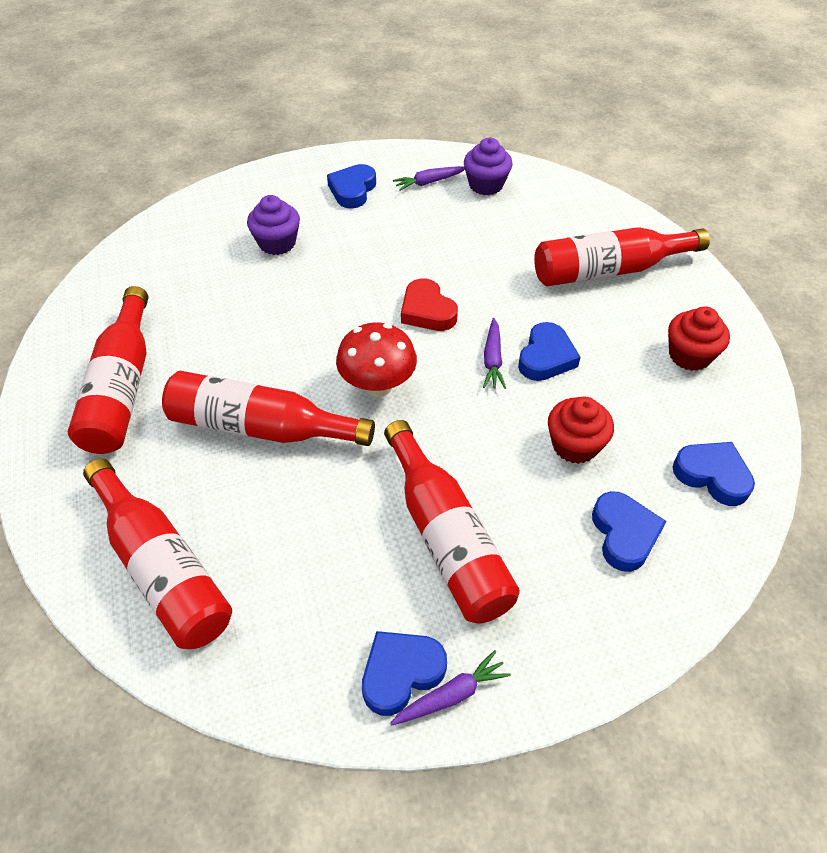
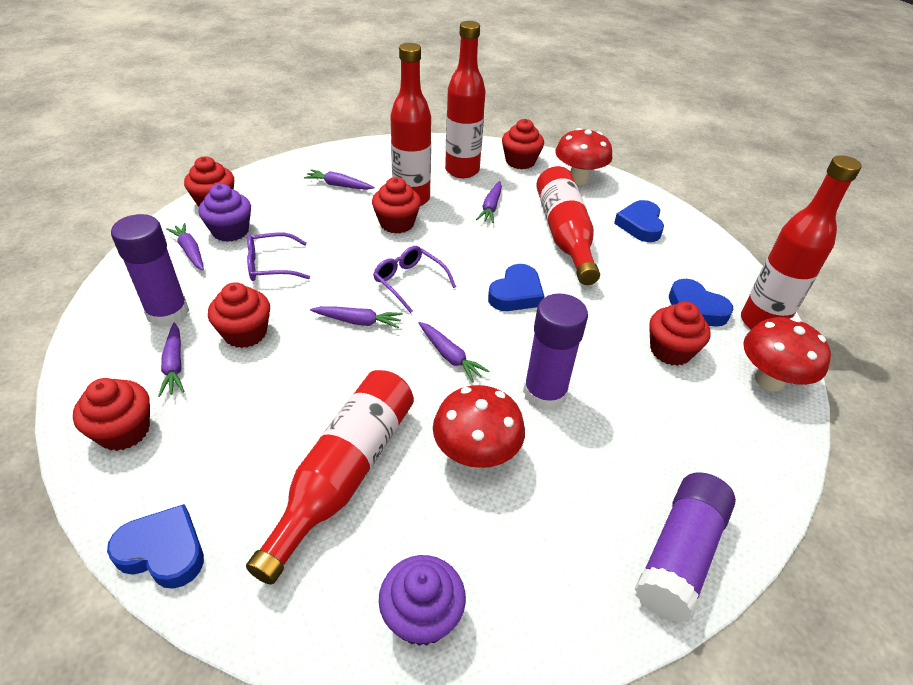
blue heart: [327,164,376,209] [362,631,447,716] [518,322,580,381] [592,491,666,572] [673,442,755,506] = 5 -> [107,504,204,589] [488,264,544,311] [614,200,664,242] [669,279,733,326] = 4
purple carrot: [390,650,511,726] [393,166,465,191] [483,318,506,389] = 3 -> [158,322,185,397] [166,223,204,270] [304,169,375,190] [310,306,403,328] [418,322,489,383] [476,181,502,223] = 6
purple glasses: none = 0 -> [247,232,310,281] [373,246,456,313] = 2
purple glue stick: none = 0 -> [111,214,189,327] [523,293,588,411] [635,472,736,623] = 3
red cupcake: [548,396,614,464] [668,306,730,371] = 2 -> [73,378,150,451] [184,157,234,207] [208,282,270,348] [372,177,421,234] [502,119,544,169] [649,302,711,366] = 6
red heart: [401,278,458,331] = 1 -> none = 0
red mushroom: [336,322,417,397] = 1 -> [433,385,525,469] [555,128,612,185] [743,317,831,392] = 3

